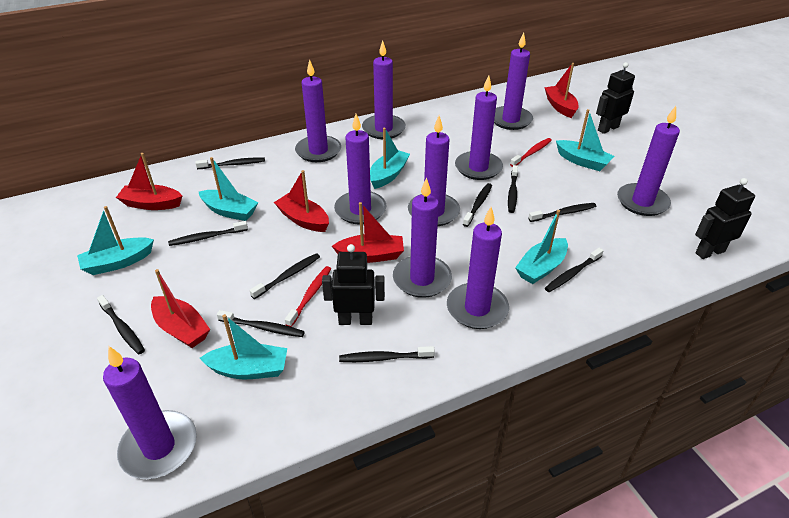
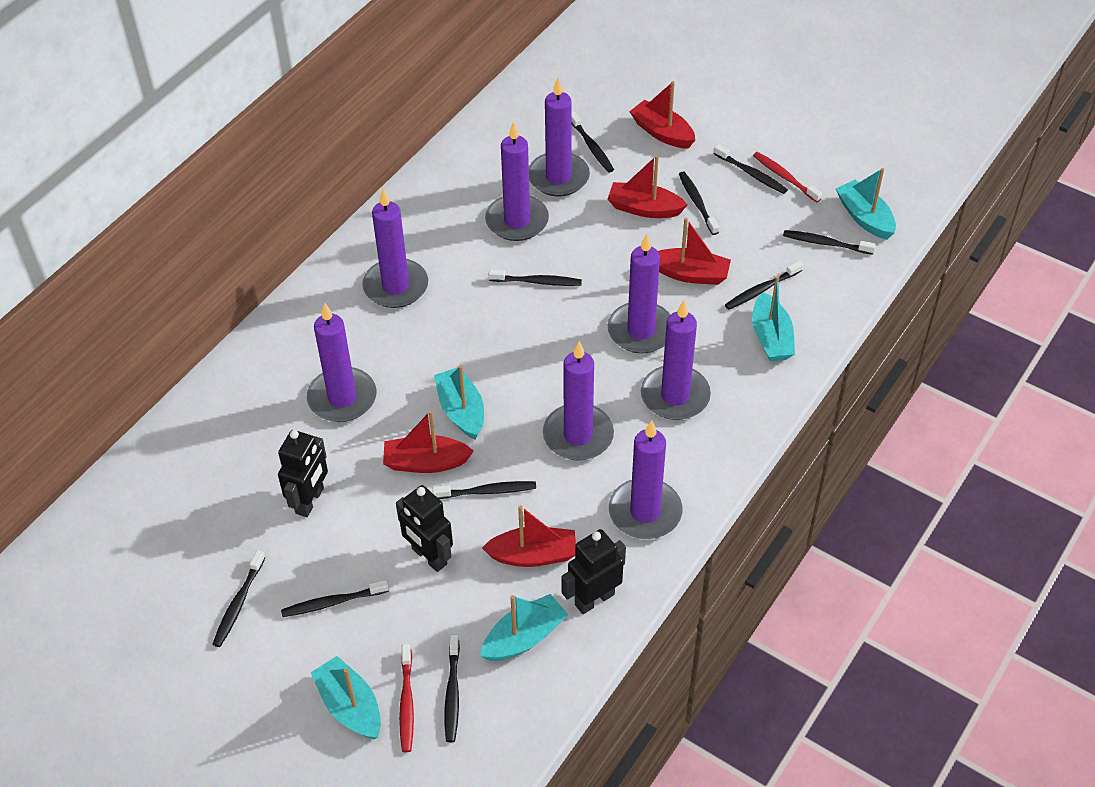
purple candle: [103,346,197,479] [295,59,341,162] [334,114,386,224] [362,40,406,139] [393,177,452,298] [408,116,460,226] [447,207,509,329] [455,75,503,180] [494,32,533,130] [617,106,680,216] = 10 -> [307,303,377,422] [362,189,428,308] [485,121,549,241] [529,78,590,197] [543,341,614,461] [608,234,670,354] [609,420,682,539] [641,300,711,420] = 8
turquoise boat: [77,206,154,275] [199,157,258,221] [200,314,287,379] [370,128,410,189] [515,210,568,284] [556,109,614,171] = 6 -> [311,656,381,739] [434,365,484,440] [480,594,568,661] [752,276,795,362] [835,168,896,240] = 5

